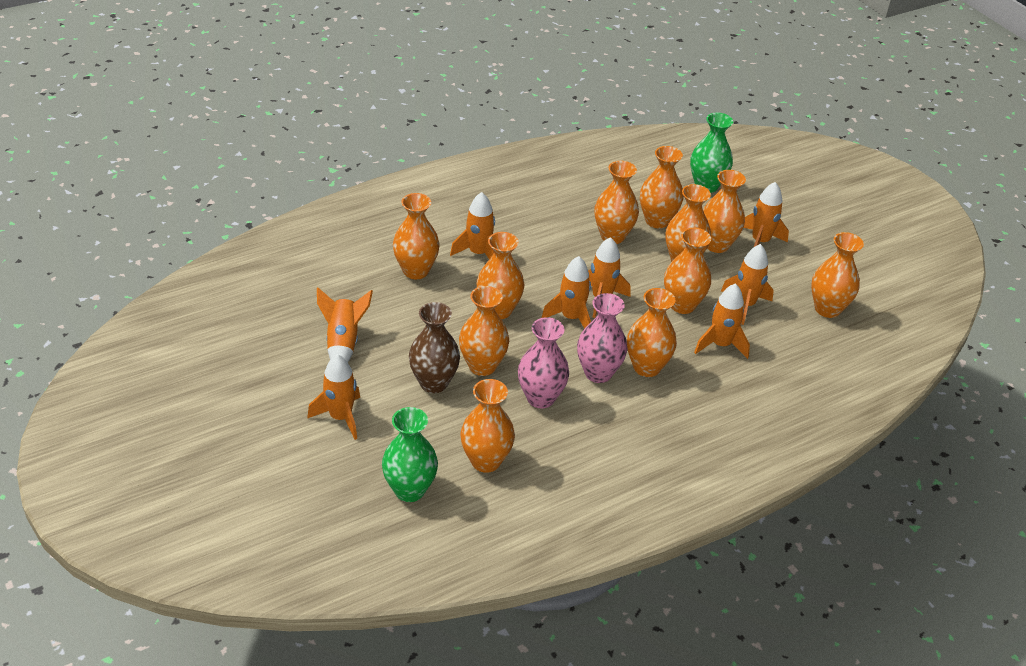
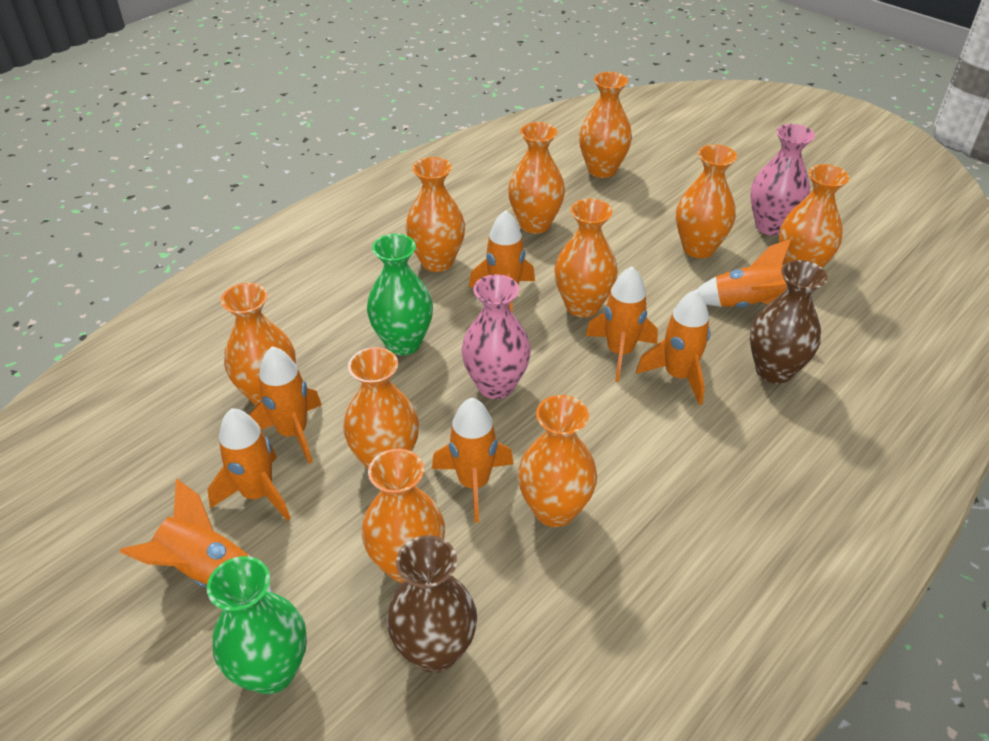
brown vase: [409,302,460,393] = 1 -> [387,535,477,673] [750,260,828,384] = 2
orange vase: [393,193,440,279] [459,286,509,376] [460,379,515,473] [476,232,525,319] [594,161,639,244] [627,288,677,377] [640,146,683,229] [664,228,711,314] [665,184,711,262] [703,170,746,253] [811,232,864,318] = 11 -> [221,283,296,406] [344,347,419,469] [361,449,445,583] [405,157,465,272] [508,122,565,234] [518,395,597,527] [554,199,618,318] [579,72,632,178] [676,144,737,258] [779,164,849,268] = 10

